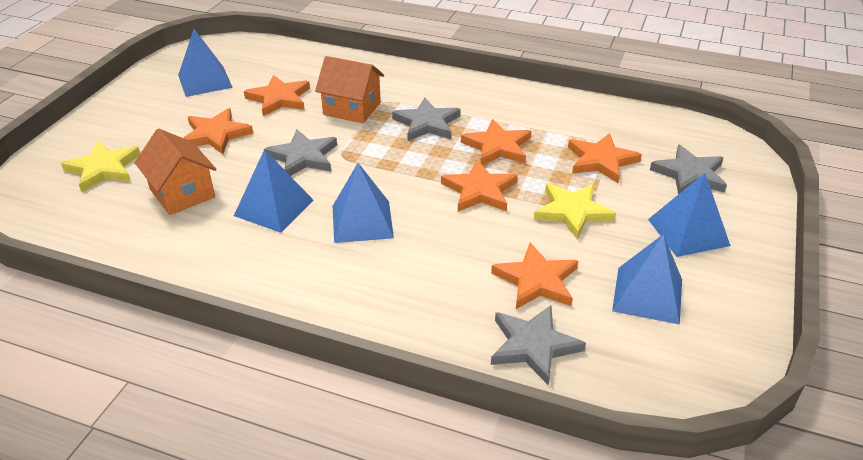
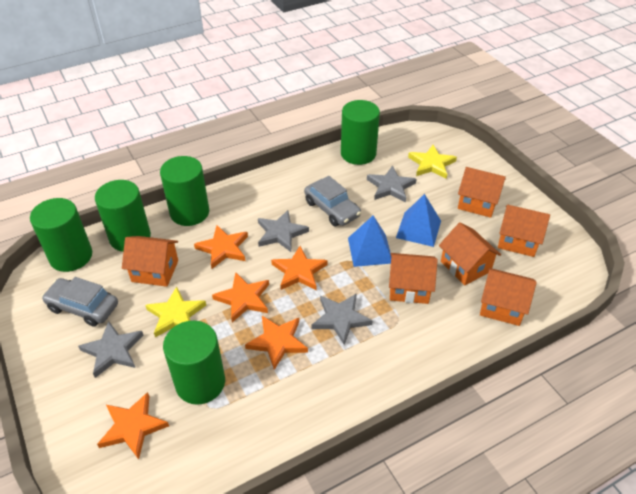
blue pyramid: [178,29,233,97] [234,149,314,233] [333,163,394,243] [612,234,682,325] [648,173,731,257] = 5 -> [348,215,391,267] [396,194,441,247] = 2
green cylinder: none = 0 -> [30,198,92,272] [95,180,151,252] [160,156,209,226] [163,321,225,405] [341,100,380,165] = 5
grey car: none = 0 -> [42,277,118,327] [304,176,361,227] = 2
orange house: [135,129,217,215] [315,56,384,123] = 2 -> [122,236,178,287] [389,253,438,304] [439,223,501,286] [458,167,506,218] [480,268,537,326] [498,205,550,257] = 6
orange star: [183,108,253,154] [244,75,310,116] [441,160,518,212] [461,119,531,165] [491,243,578,309] [568,133,642,183] = 6 -> [97,392,169,460] [194,225,248,269] [212,272,269,323] [245,316,308,370] [271,246,328,290] = 5

